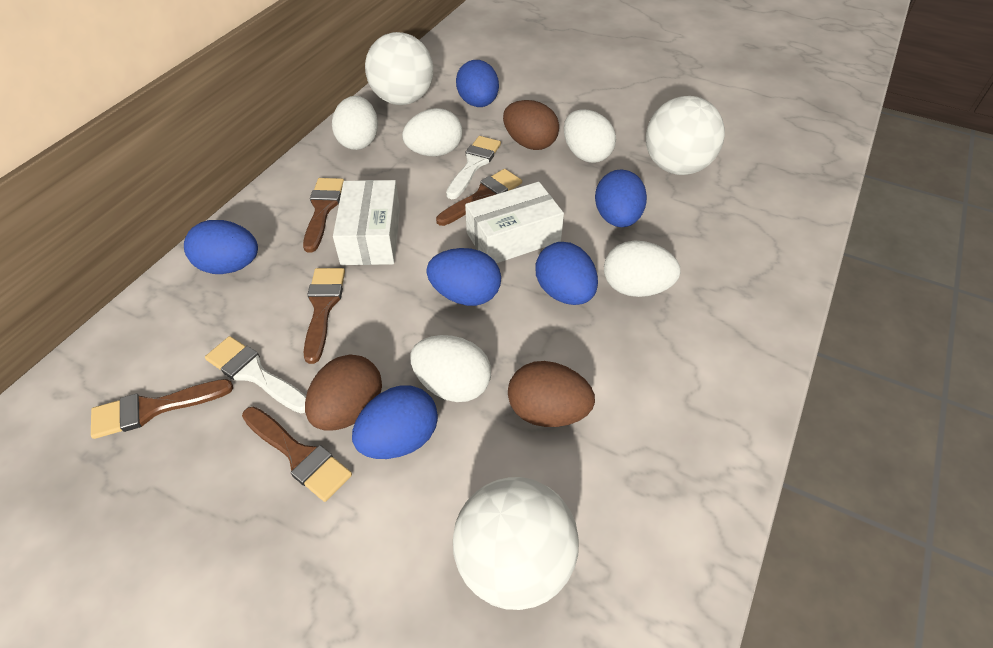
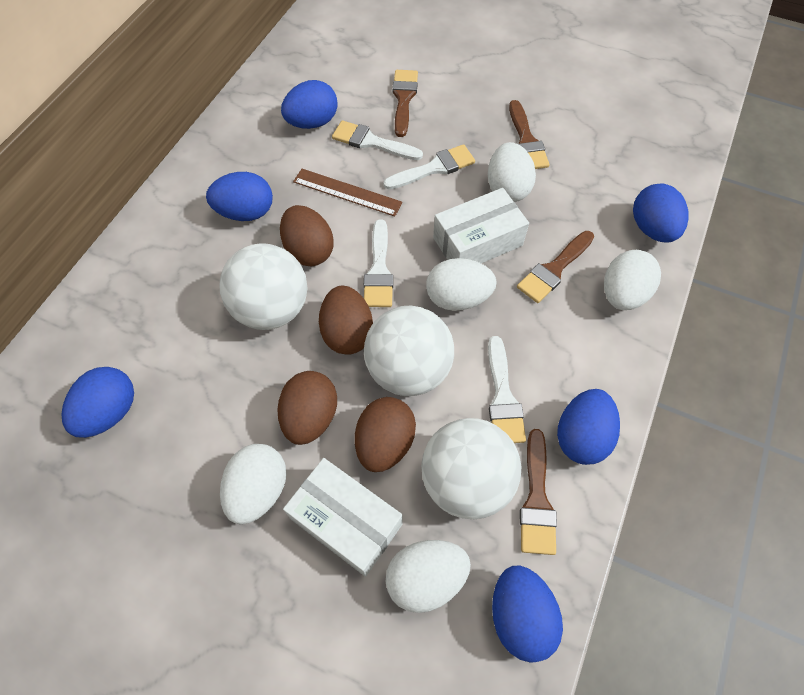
brown brush: [91,379,233,439] [242,407,352,502] [303,178,344,253] [304,268,345,364] [436,169,522,226] = 5 -> [392,70,418,137] [509,100,549,169] [517,231,594,303] [520,429,557,555] = 4
brown egg: [305,354,382,431] [503,100,559,150] [508,361,595,427] = 3 -> [277,371,337,445] [280,205,334,266] [319,286,373,355] [355,397,416,472] = 4
brown ruler: none = 0 -> [293,169,403,217] = 1
white brush: [205,336,306,413] [446,136,501,199] = 2 -> [332,120,423,160] [364,219,393,307] [384,144,475,189] [488,336,526,443] = 4

